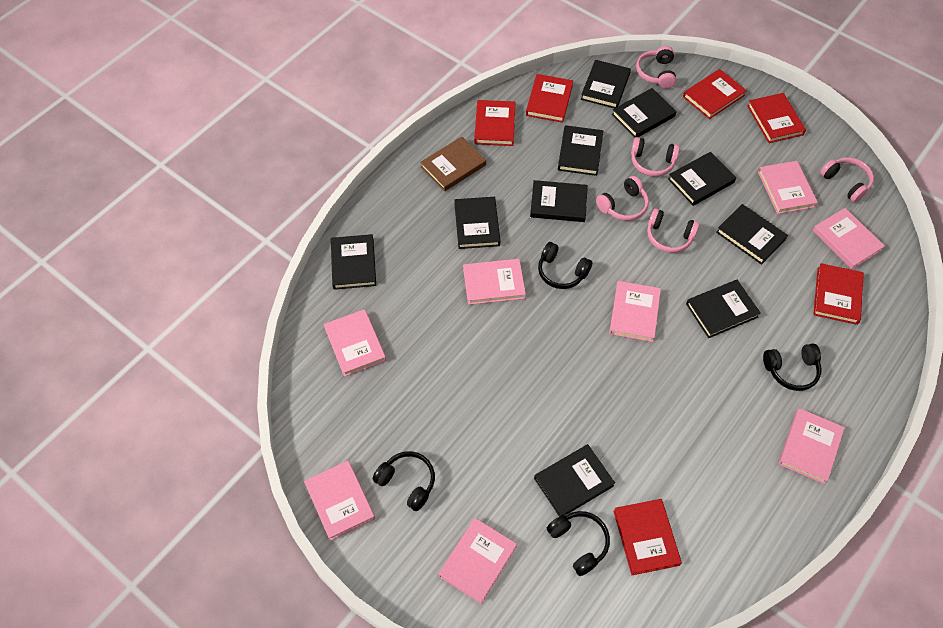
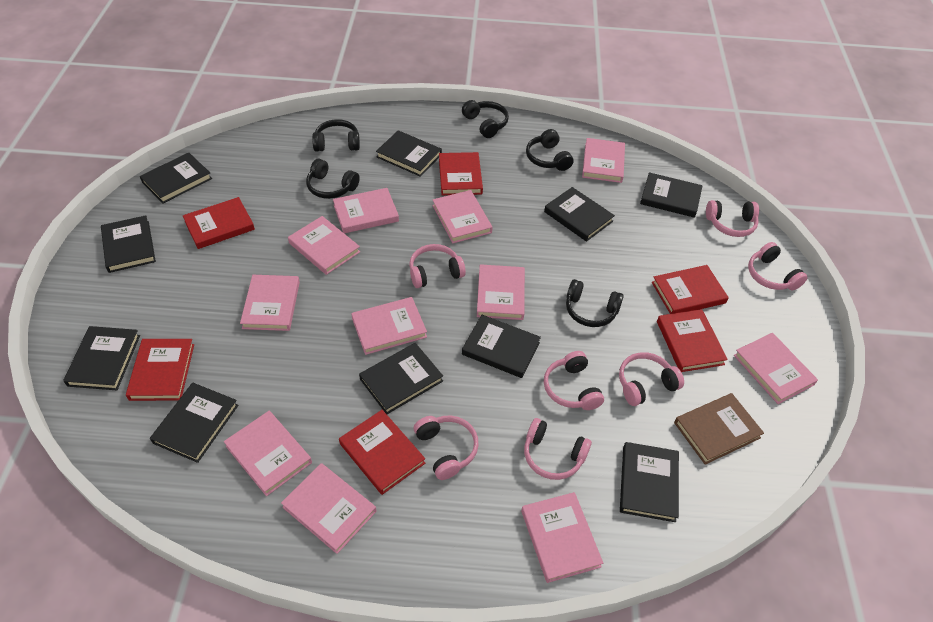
black headphones: [373,451,435,511] [538,242,592,289] [547,511,610,576] [763,343,822,391] = 4 -> [306,159,360,199] [312,119,360,152] [462,100,509,138] [526,129,573,171] [566,279,624,327] = 5
pink book: [304,461,375,541] [324,309,386,377] [439,518,517,604] [463,259,526,305] [609,281,661,342] [758,161,818,214] [778,408,845,484] [813,208,885,269] = 8 -> [224,411,312,496] [240,275,300,331] [281,463,376,554] [288,216,360,275] [333,188,399,233] [351,297,427,355] [432,190,493,243] [477,264,525,320] [521,492,603,583] [582,138,625,183] [734,333,818,404] = 11
pink headphones: [596,176,649,221] [631,137,680,177] [636,46,676,89] [647,208,700,253] [820,157,874,203] = 5 -> [409,244,466,288] [414,416,479,480] [524,418,592,480] [544,351,604,410] [619,352,684,406] [706,200,759,237] [748,242,808,290] = 7

